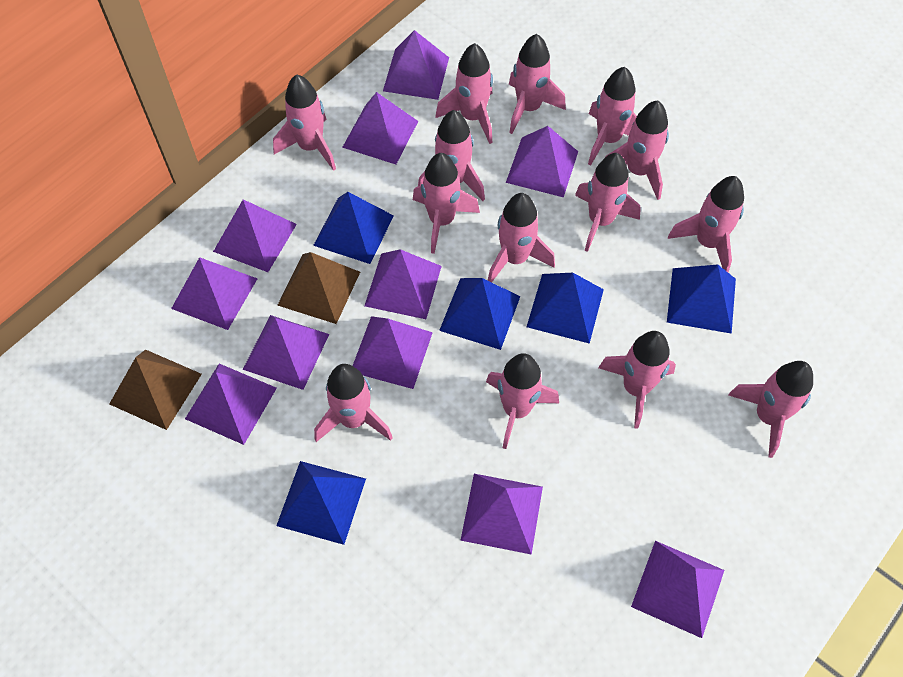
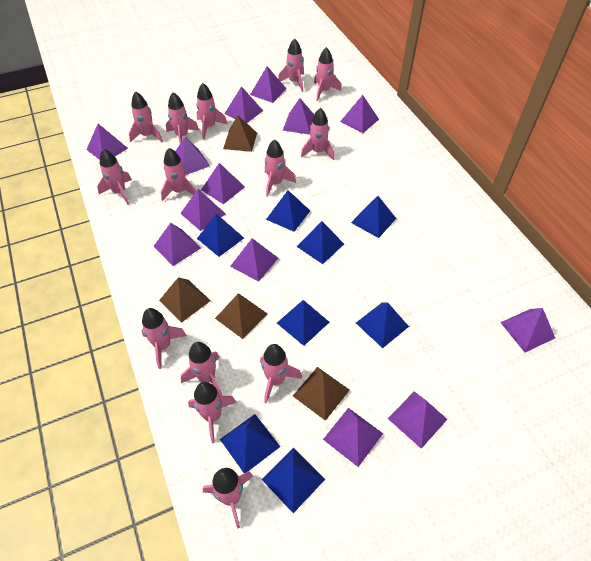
blue pyramid: [276,461,366,545] [313,192,394,264] [439,278,520,350] [527,273,604,344] [667,264,736,334] = 5 -> [197,214,244,257] [220,414,280,473] [261,448,325,513] [266,190,310,232] [277,300,329,346] [297,221,344,264] [351,196,396,238] [356,302,409,348] = 8
brown pyramid: [109,350,202,430] [277,252,360,324] = 2 -> [159,277,211,323] [215,294,267,339] [223,115,257,152] [293,367,350,421] = 4
purple pyramid: [171,257,258,330] [185,364,277,445] [213,199,297,272] [243,315,329,390] [342,92,418,164] [353,316,433,389] [364,249,442,319] [383,30,449,100] [460,474,543,555] [506,126,578,198] [631,541,724,638] = 11 -> [86,124,128,160] [154,223,201,266] [175,137,210,175] [180,189,226,231] [201,163,245,204] [224,86,263,123] [230,238,278,282] [250,66,286,103] [283,98,314,135] [323,408,383,467] [340,95,379,133] [388,391,448,449] [500,308,555,352] = 13

